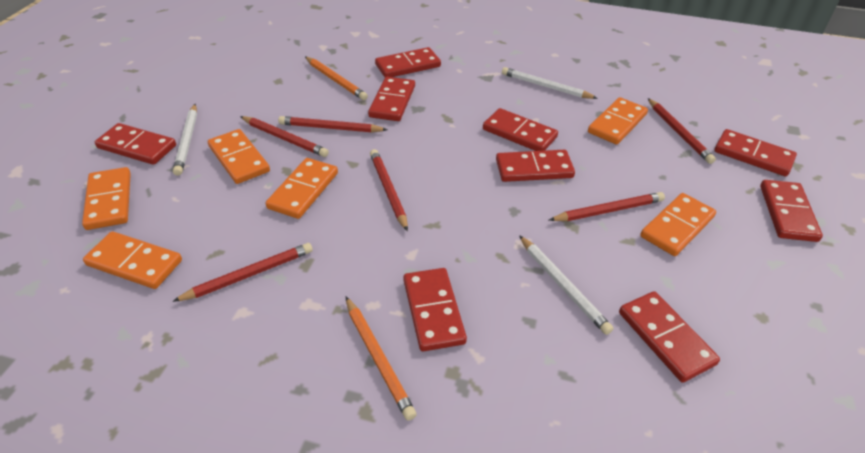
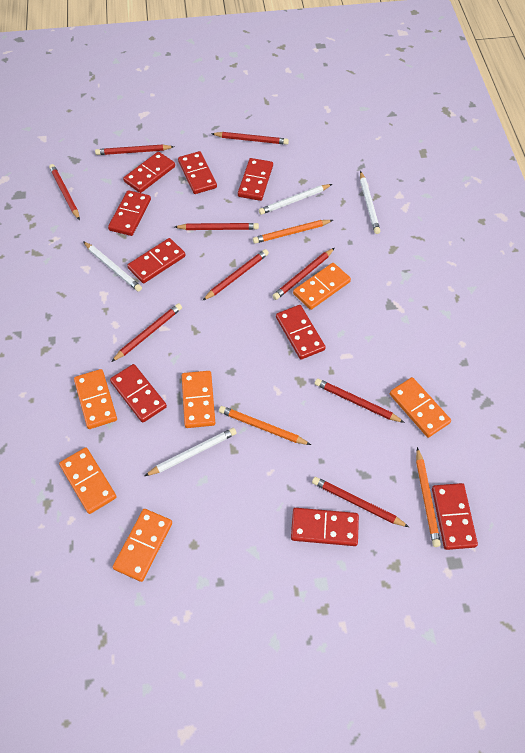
orange pencil: [305,57,368,100] [346,297,417,421] = 2 -> [219,406,311,445] [253,220,333,244] [416,447,441,547] = 3
red pencil: [172,243,313,302] [240,116,329,157] [278,116,388,133] [370,149,408,232] [549,192,665,221] [648,98,716,164] = 6 -> [49,164,80,220] [95,144,174,155] [111,303,182,362] [175,223,259,230] [202,249,269,301] [211,132,289,145] [273,248,334,300] [312,477,409,527] [315,378,405,423] = 9
white pencil: [173,104,197,176] [502,67,598,99] [519,235,613,335] = 3 -> [83,241,142,292] [145,428,237,476] [259,184,332,215] [360,171,380,234] = 4

